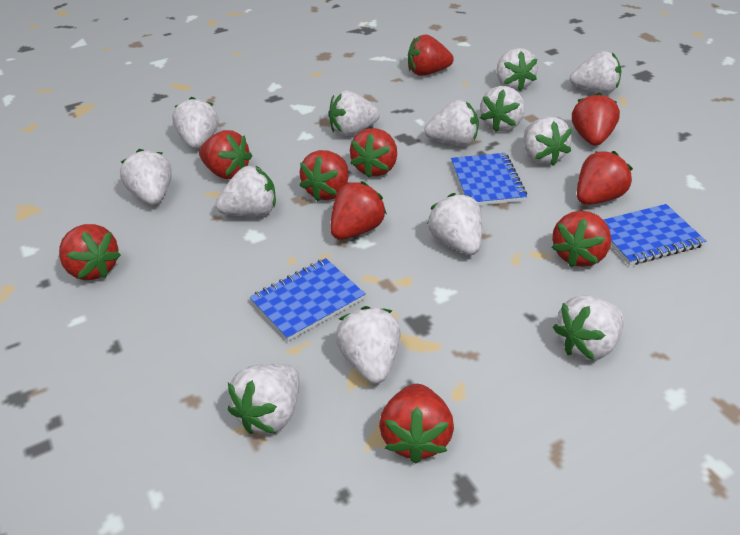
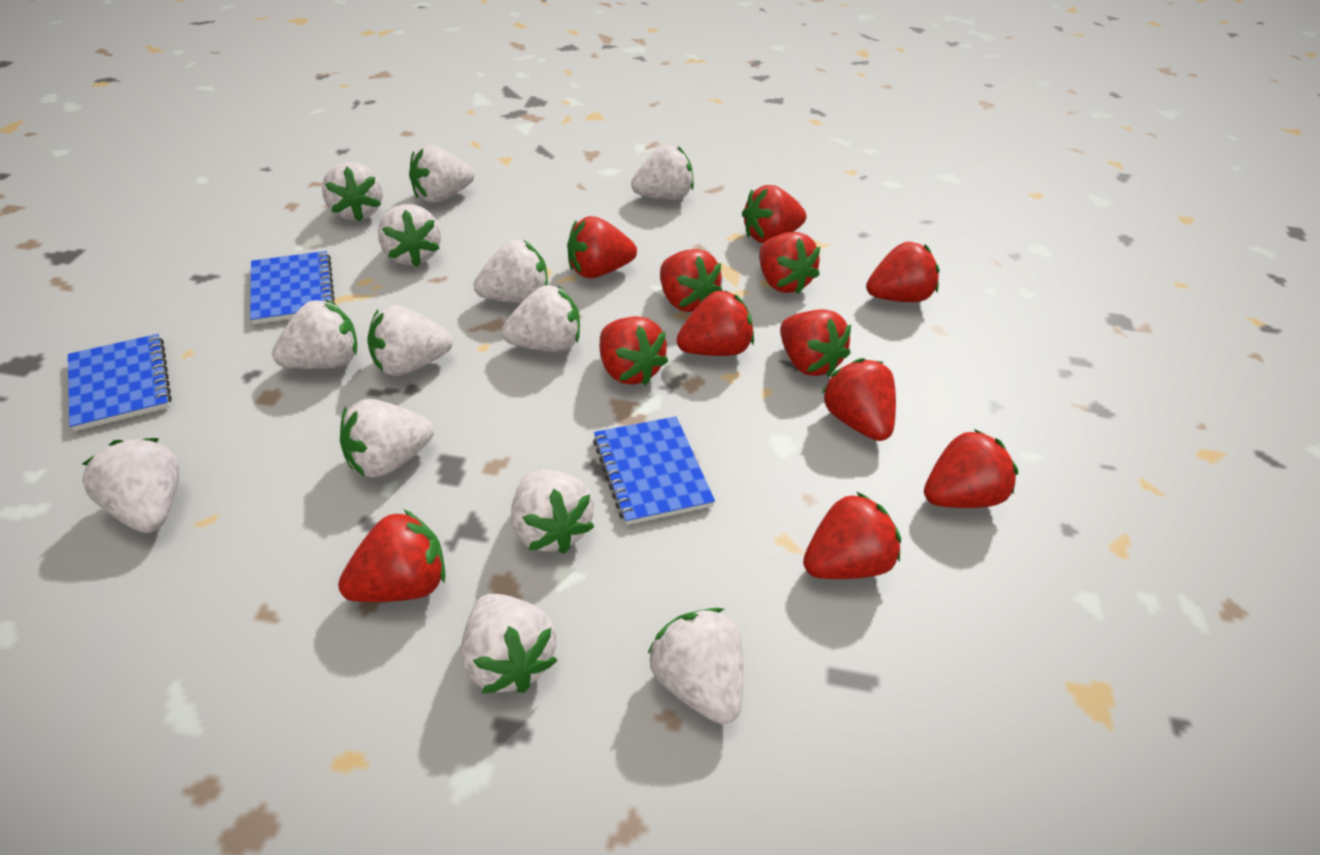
red strawberry: [59,224,121,280] [199,130,252,179] [299,150,349,201] [331,181,387,240] [350,128,397,178] [379,384,454,464] [408,34,454,76] [552,211,611,267] [572,92,620,146] [577,151,633,205] = 10 -> [338,509,445,602] [567,216,637,278] [600,316,668,385] [660,249,723,312] [676,290,754,356] [742,185,806,243] [759,232,820,294] [780,309,851,377] [803,492,901,579] [821,358,896,441] [866,242,939,302] [924,429,1018,508] = 12

